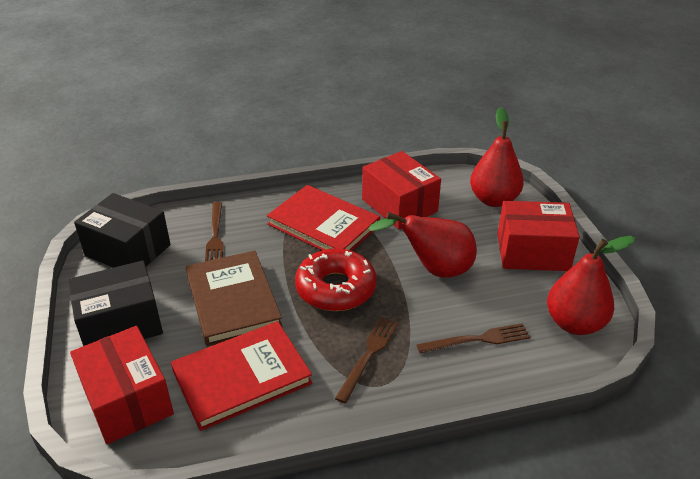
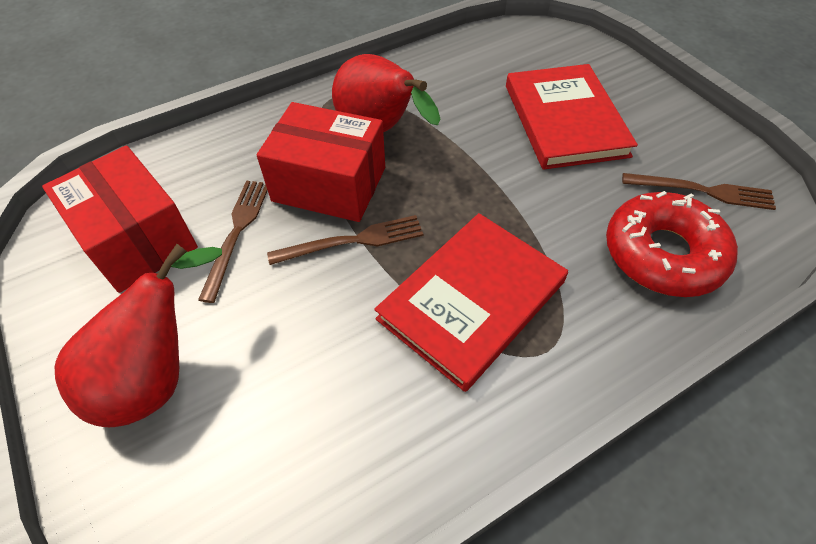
black box: [68,261,163,346] [74,193,171,268] = 2 -> none = 0
brown book: [186,250,283,346] = 1 -> none = 0
red box: [70,326,174,444] [362,151,441,229] [497,201,580,271] = 3 -> [42,145,198,293] [257,102,385,222] = 2
red pear: [368,212,477,278] [470,107,524,207] [547,236,635,335] = 3 -> [55,244,222,427] [332,54,440,132] = 2

